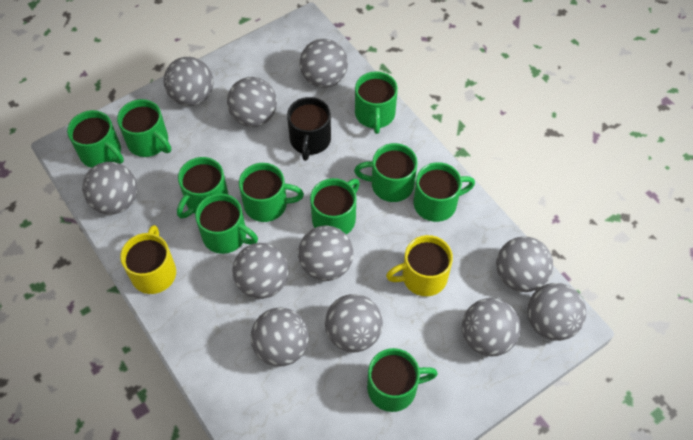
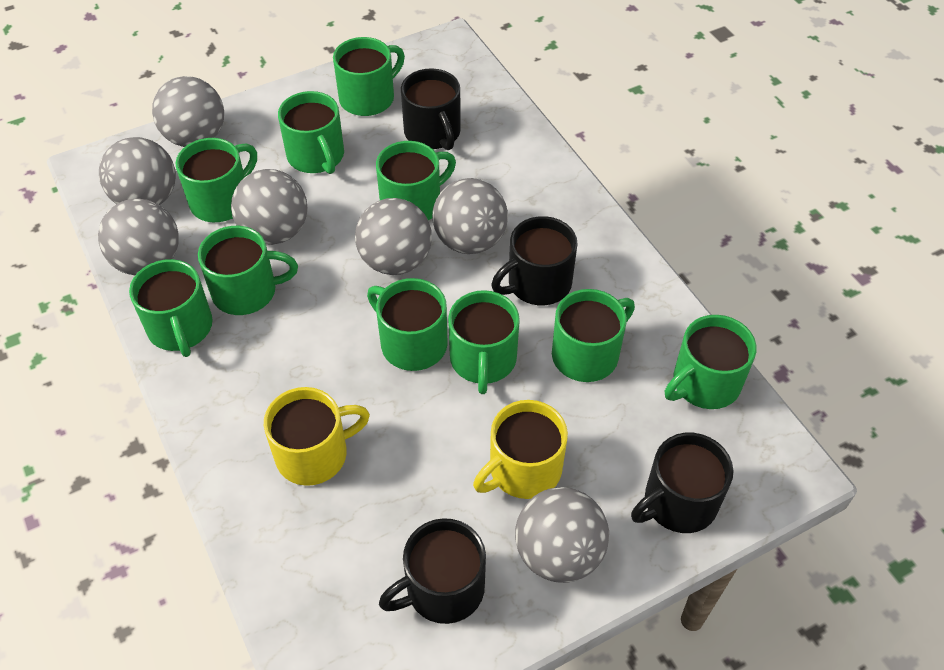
black mug: [287,97,331,161] = 1 -> [379,518,486,624] [401,68,461,150] [491,216,577,305] [631,433,734,533] = 4
grey ball: [82,162,137,215] [164,57,213,106] [227,77,277,127] [232,243,289,299] [251,307,309,366] [298,225,353,281] [300,39,348,88] [325,294,383,352] [462,298,521,356] [496,236,553,292] [527,283,586,341] = 11 -> [98,198,179,275] [99,137,176,205] [152,76,224,147] [231,169,308,245] [355,198,432,275] [432,178,508,254] [515,487,609,583] = 7

